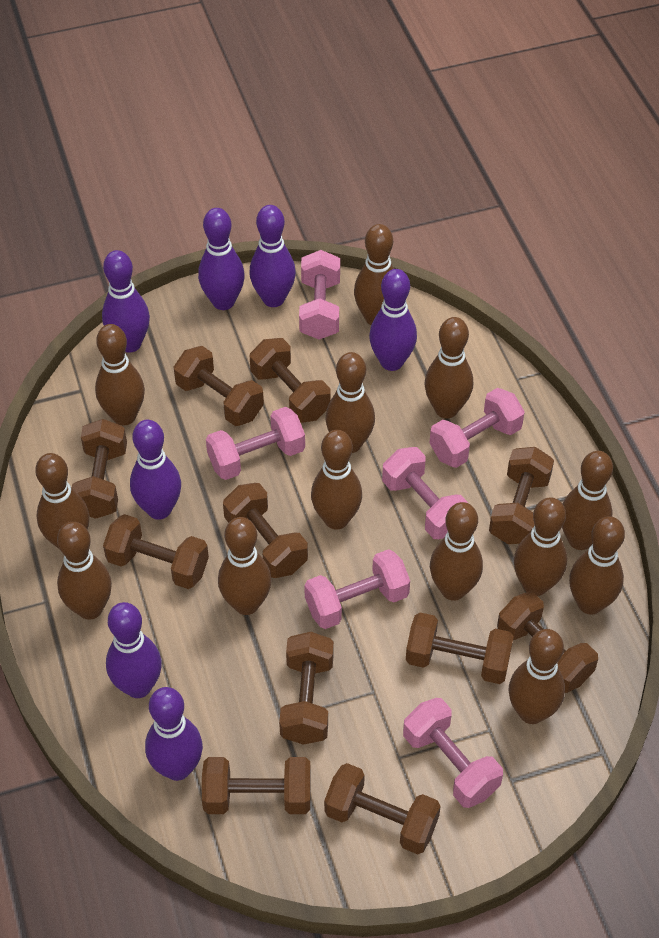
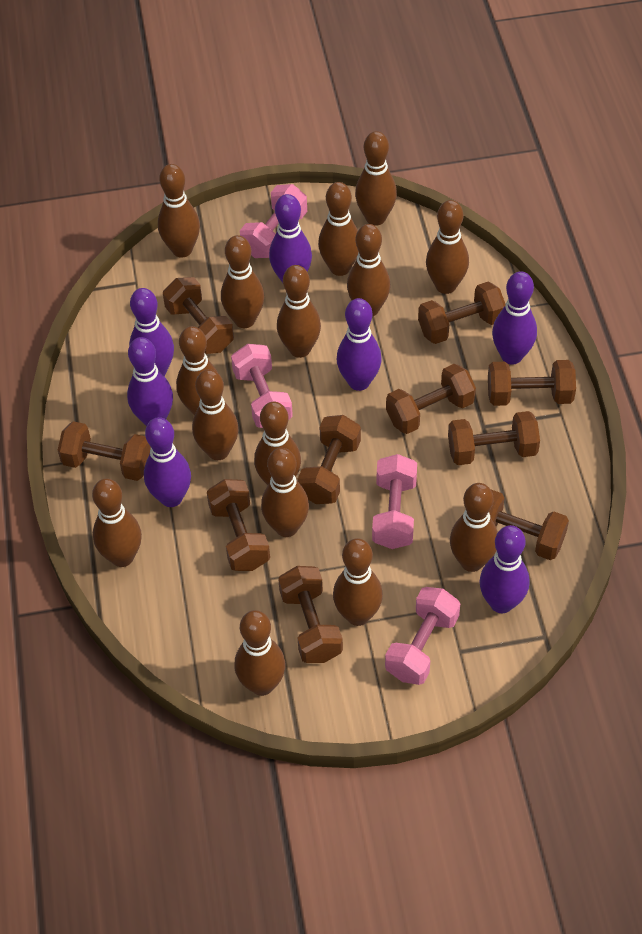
brown bowling pin: [35,453,89,549] [57,522,112,620] [95,324,145,425] [218,517,271,615] [311,430,362,530] [325,352,375,453] [354,224,394,325] [424,317,473,419] [430,502,483,601] [508,629,565,724] [514,497,567,596] [562,451,613,550] [569,516,625,615] = 13 -> [92,479,142,567] [158,164,200,258] [176,326,219,415] [192,369,239,460] [221,235,264,328] [234,610,285,696] [254,402,301,485] [261,448,309,537] [277,265,321,358] [318,182,359,276] [333,538,383,626] [347,224,390,317] [355,131,397,226] [426,200,469,294] [450,483,498,572] = 15
brown dumbbell: [72,419,127,519] [103,514,209,589] [174,346,264,426] [202,757,311,814] [223,483,308,578] [250,338,331,423] [279,632,334,745] [324,763,441,854] [406,613,514,684] [489,447,554,544] [497,592,598,693] = 11 -> [58,421,151,481] [163,277,234,354] [207,479,270,571] [278,566,343,663] [298,415,361,504] [386,364,476,434] [418,282,506,344] [448,411,540,465] [488,360,576,406] [489,490,569,560] = 10
pink dumbbell: [206,407,305,480] [299,250,340,339] [304,549,410,629] [382,447,469,539] [403,698,503,808] [429,388,525,468] = 6 -> [231,344,293,428] [240,184,307,258] [372,454,417,549] [385,587,460,685] = 4

